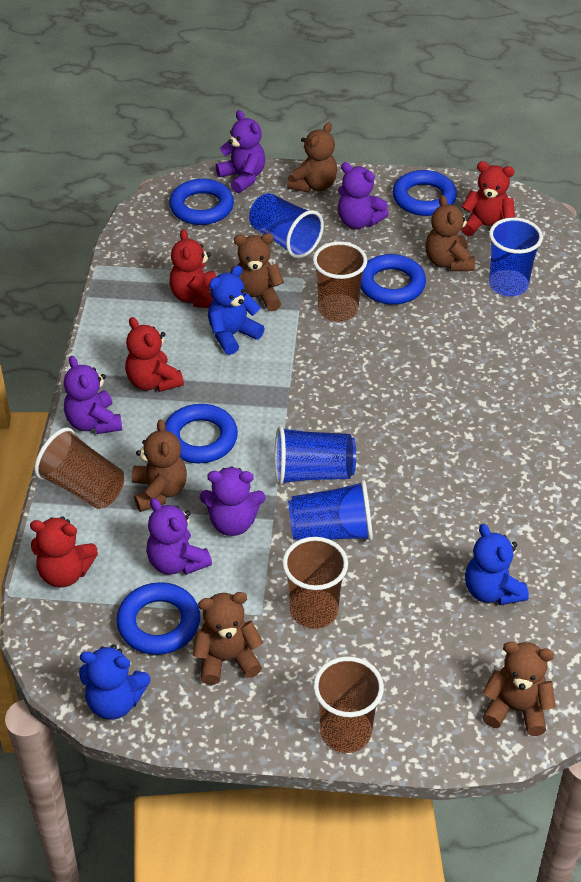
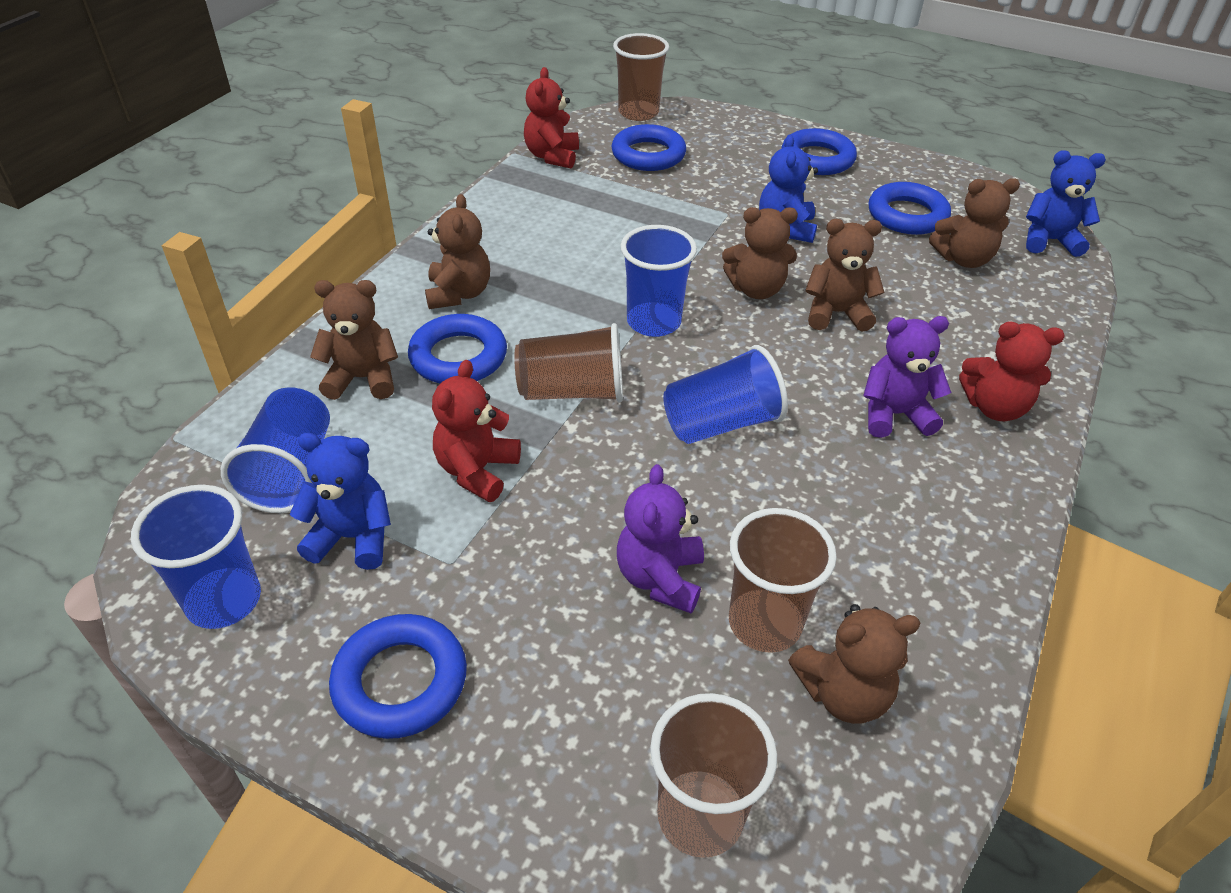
purple teddy bear: [64,356,122,434] [146,498,212,575] [200,466,265,536] [216,110,265,193] [338,162,388,229] = 5 -> [617,464,704,613] [863,316,952,438] = 2
red teddy bear: [30,516,98,587] [125,317,184,392] [169,229,216,308] [461,161,515,236] = 4 -> [432,360,521,502] [524,67,579,168] [959,321,1065,421] = 3

